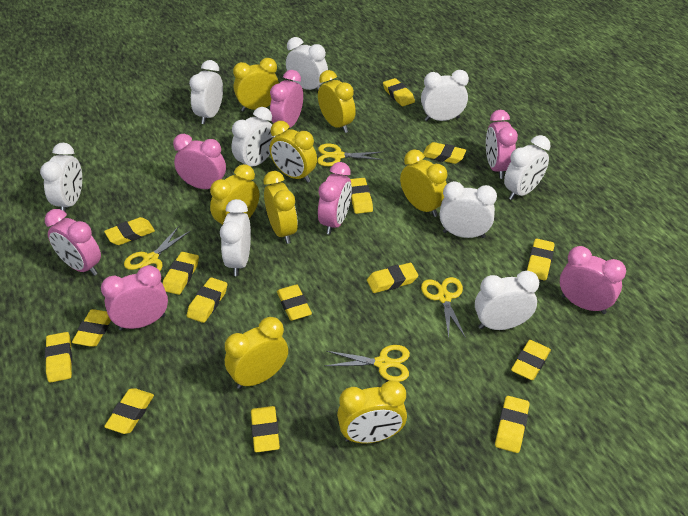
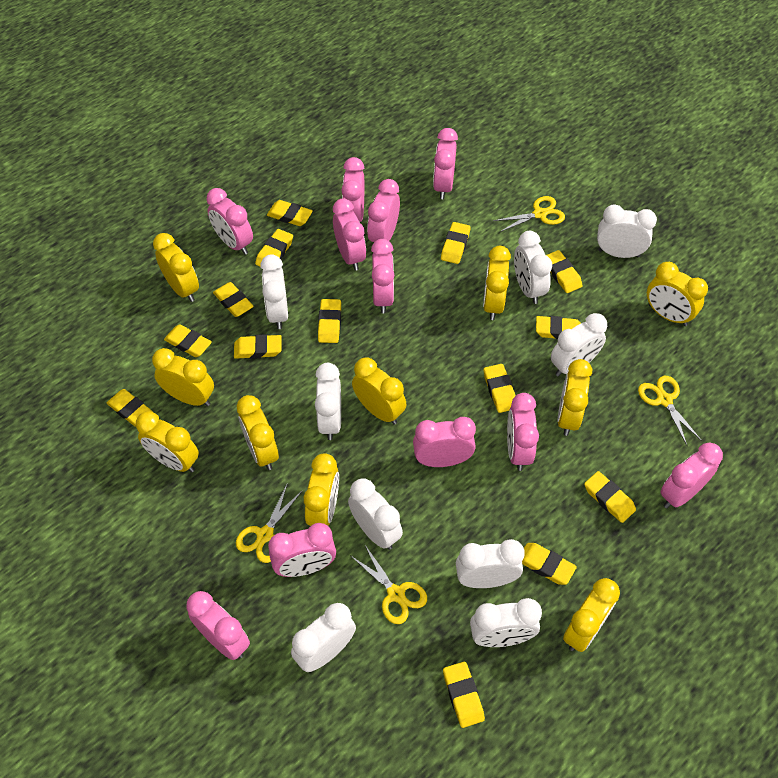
pink clock: [45,209,101,276] [101,265,168,331] [173,134,226,189] [270,70,303,128] [318,162,352,235] [486,110,518,179] [560,246,626,314] = 7 -> [186,591,250,660] [206,188,253,255] [268,523,336,577] [333,198,366,271] [341,157,364,222] [367,179,400,242] [371,239,394,313] [413,417,476,467] [433,128,458,199] [507,393,539,471] [660,443,723,508] = 11
yellow clock: [210,164,259,225] [225,317,288,389] [233,58,279,112] [263,171,298,244] [270,121,317,183] [318,70,356,133] [337,381,407,443] [400,149,448,217] = 8 -> [136,411,199,472] [152,348,214,406] [153,233,199,302] [237,395,279,470] [304,453,339,526] [352,357,406,425] [483,246,511,320] [557,359,592,436] [563,578,620,652] [647,262,708,326] = 10
yellow eraser: [45,332,72,383] [72,309,111,347] [104,217,155,245] [104,388,154,434] [163,252,199,295] [187,277,227,323] [251,406,280,452] [277,284,312,321] [350,178,373,214] [367,263,418,293] [383,78,415,106] [423,142,466,164] [495,396,529,453] [511,340,551,380] [527,239,555,280] = 15 -> [107,389,153,427] [164,324,212,357] [213,282,254,317] [234,334,282,359] [255,229,293,266] [267,200,313,226] [318,299,341,343] [441,222,471,264] [443,662,485,728] [484,364,516,413] [522,543,577,585] [536,316,581,340] [546,250,582,293] [584,471,636,523] = 14

